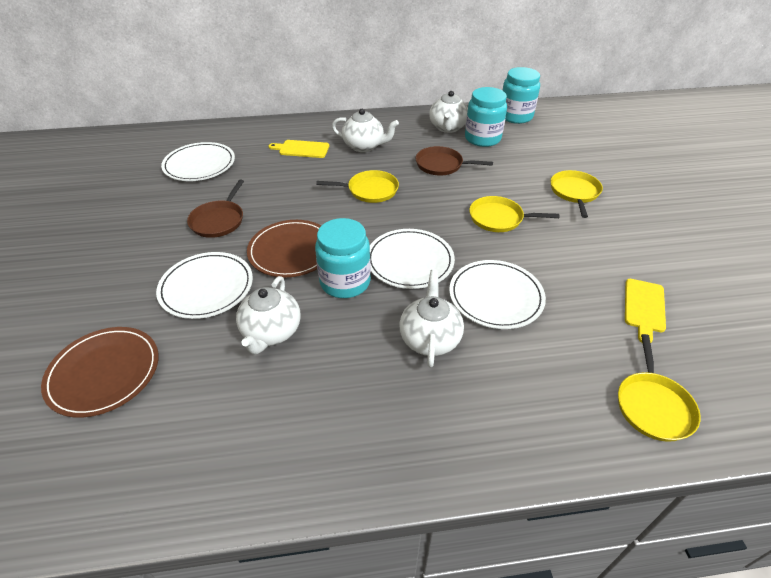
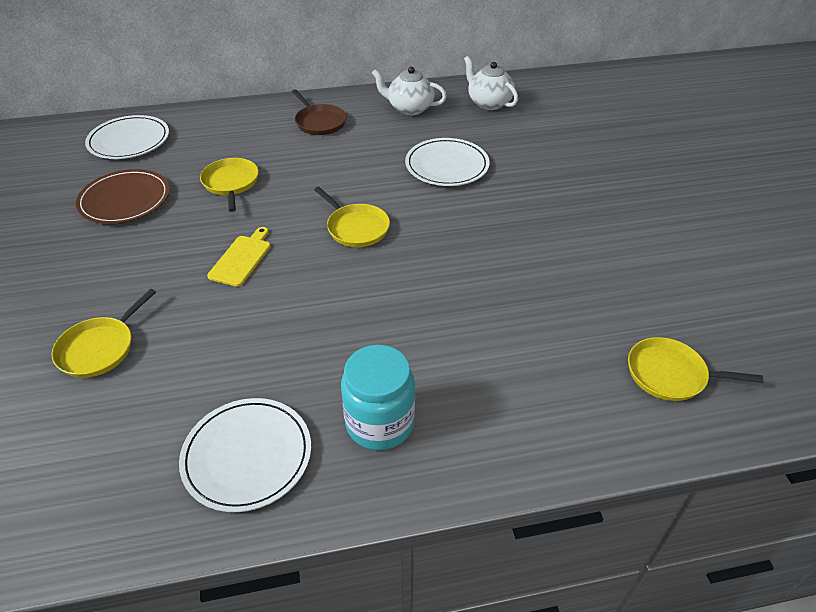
brown pan: [187,179,244,238] [416,146,493,175] = 2 -> [292,89,347,135] = 1
brown plate: [41,327,159,418] [247,220,321,278] = 2 -> [76,169,170,224] = 1
turquoise jar: [315,218,371,298] [465,87,507,147] [502,67,540,124] = 3 -> [341,345,415,450] = 1
white plate: [156,252,253,319] [161,142,235,181] [370,229,455,289] [449,260,546,329] = 4 -> [85,115,169,159] [179,398,311,512] [405,138,490,186] = 3
white teapot: [236,276,301,355] [332,109,399,152] [399,270,464,367] [429,91,468,133] = 4 -> [372,67,447,115] [464,56,518,110] = 2
yellow cutting board: [269,140,329,158] [625,279,666,343] = 2 -> [207,227,271,287] = 1

